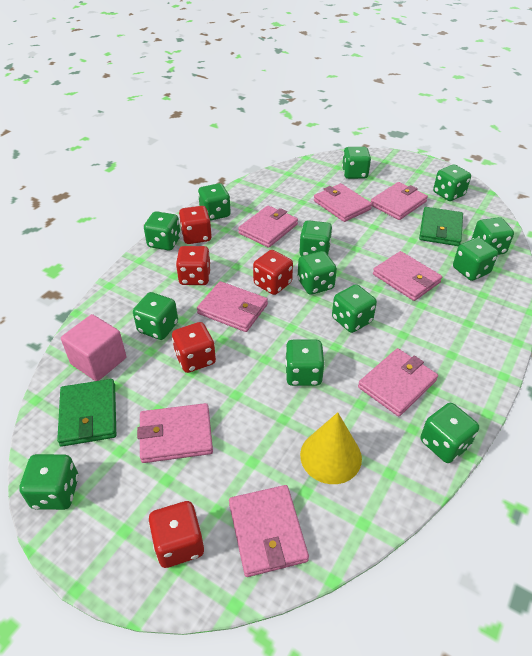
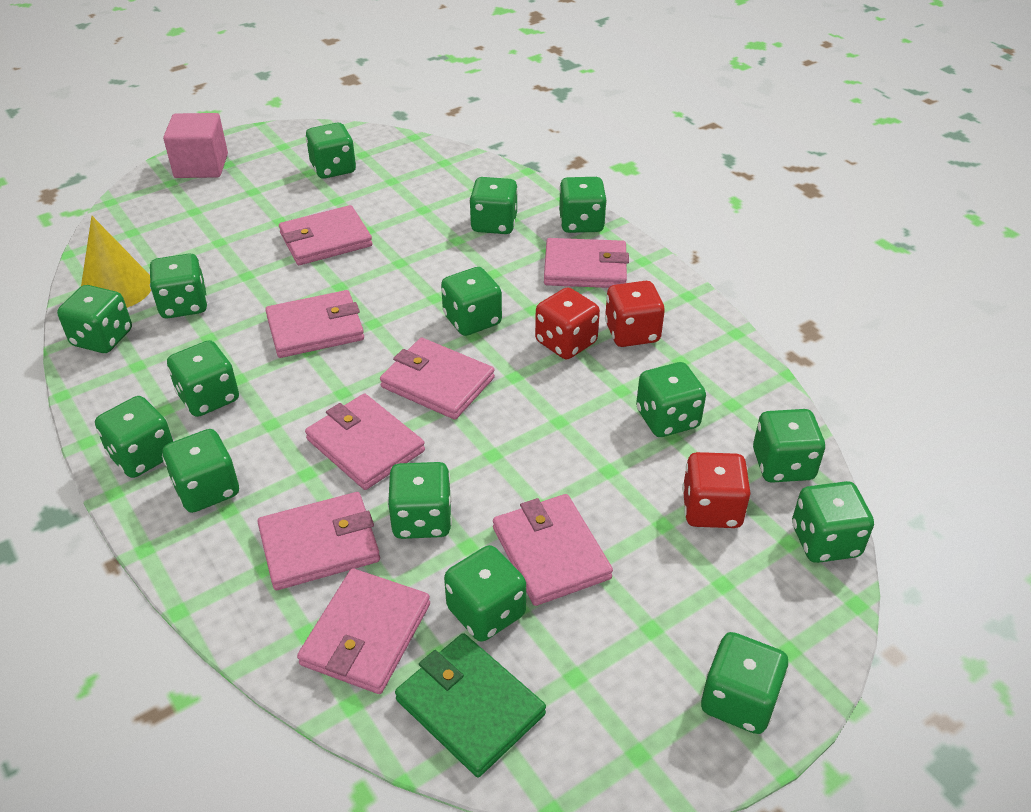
green dice: [19,454,79,510] [133,292,178,340] [144,211,181,251] [198,183,231,221] [285,340,325,386] [298,251,337,295] [299,220,332,256] [332,284,377,333] [342,147,371,179] [420,403,479,463] [433,164,471,201] [453,237,498,281] [471,217,514,255] = 13 -> [57,285,132,353] [95,396,173,478] [150,253,208,318] [163,429,239,513] [167,340,239,417] [306,123,356,179] [388,462,452,539] [441,267,502,336] [444,545,526,642] [469,177,518,234] [559,177,607,233] [636,362,706,437] [701,632,788,734] [753,409,825,483] [792,481,874,563] = 15
green wallet: [57,379,116,447] [419,207,463,246] = 2 -> [395,633,546,777] = 1
red dice: [148,501,204,568] [172,322,216,373] [176,246,211,285] [179,206,212,244] [253,250,293,295] = 5 -> [535,287,600,360] [605,281,665,347] [682,452,751,528] = 3

